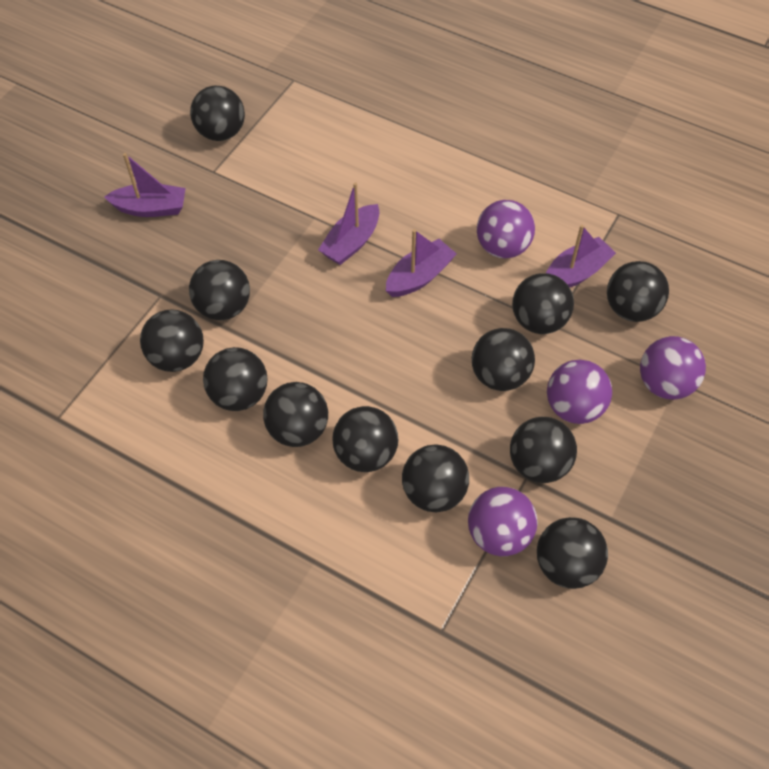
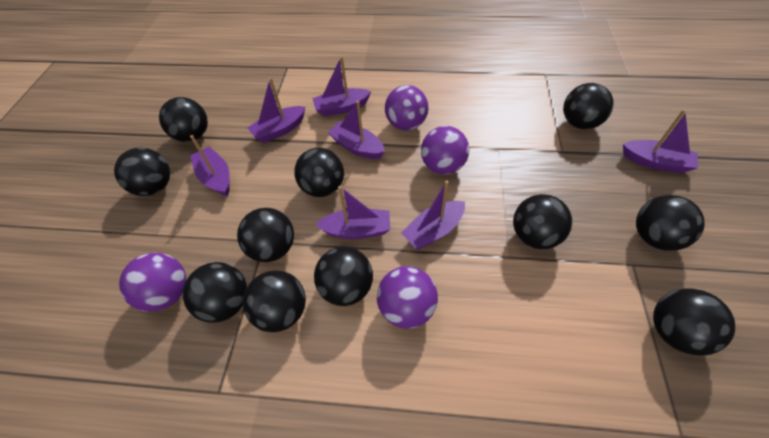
black ball: [140,309,204,372] [189,260,250,320] [190,85,245,141] [203,347,268,411] [263,382,328,447] [332,406,398,472] [402,445,469,512] [472,328,535,391] [510,417,577,483] [512,273,574,334] [537,517,608,589] [607,261,669,322] = 12 -> [114,148,170,196] [159,97,208,142] [183,262,247,323] [237,208,294,262] [243,270,306,332] [294,148,344,197] [314,247,373,306] [513,194,572,249] [563,83,614,129] [636,195,705,251] [653,288,735,356] = 11
purple boat: [104,153,186,217] [318,182,380,265] [386,229,457,297] [546,225,616,288] = 4 -> [190,135,229,196] [248,78,305,143] [312,56,371,116] [315,186,391,239] [328,101,385,159] [401,180,465,250] [623,109,698,173] = 7

